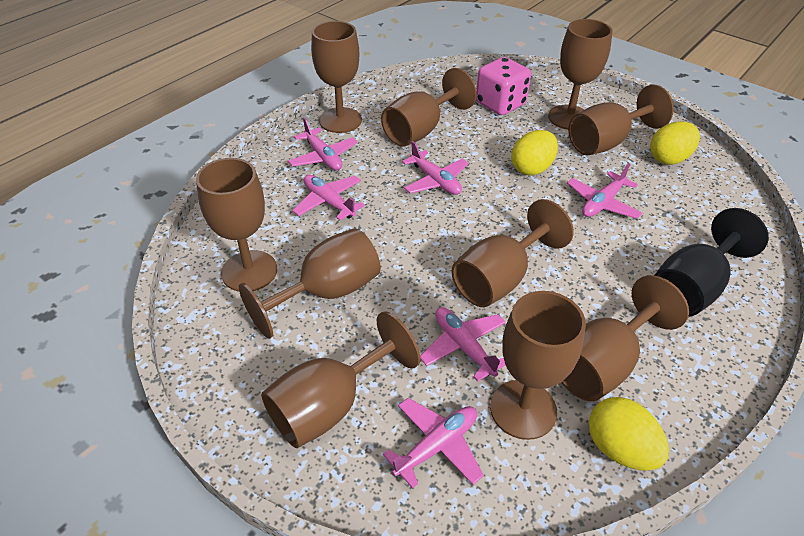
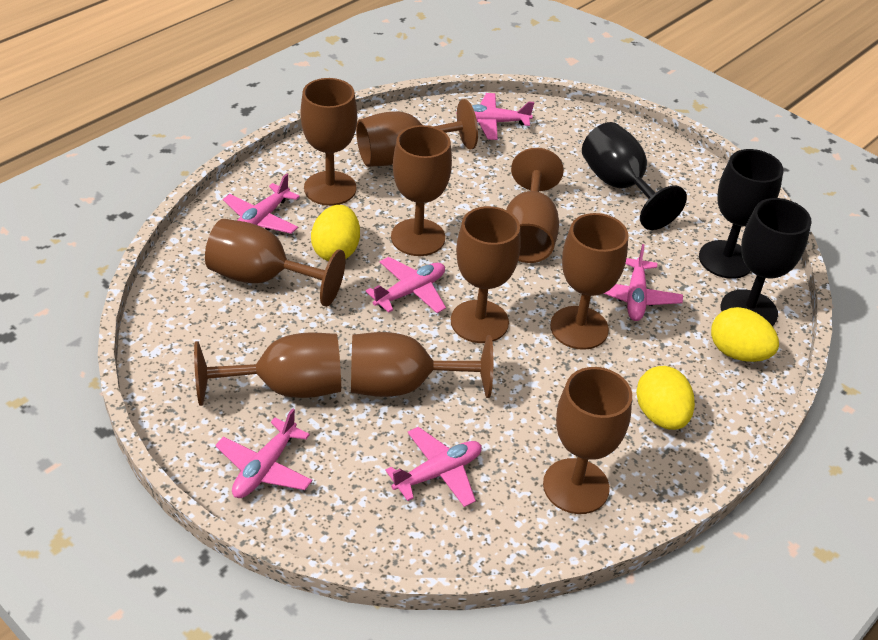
black goblet: [654,208,769,317] = 1 -> [582,122,687,230] [699,149,784,279] [721,198,812,326] = 3
pink dice: [476,57,531,115] = 1 -> none = 0

